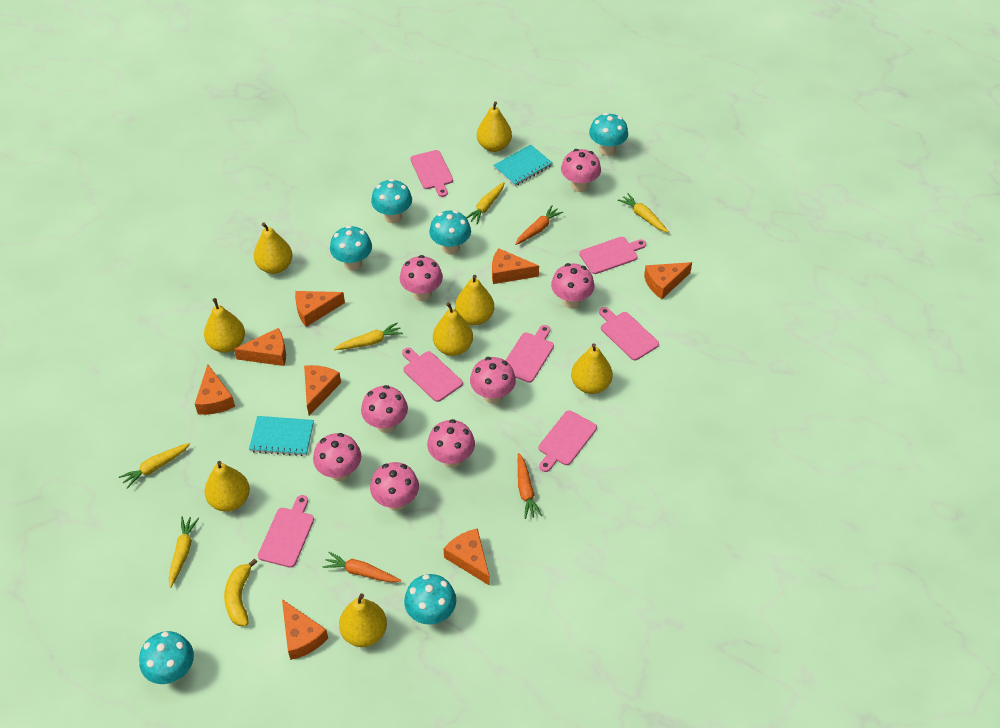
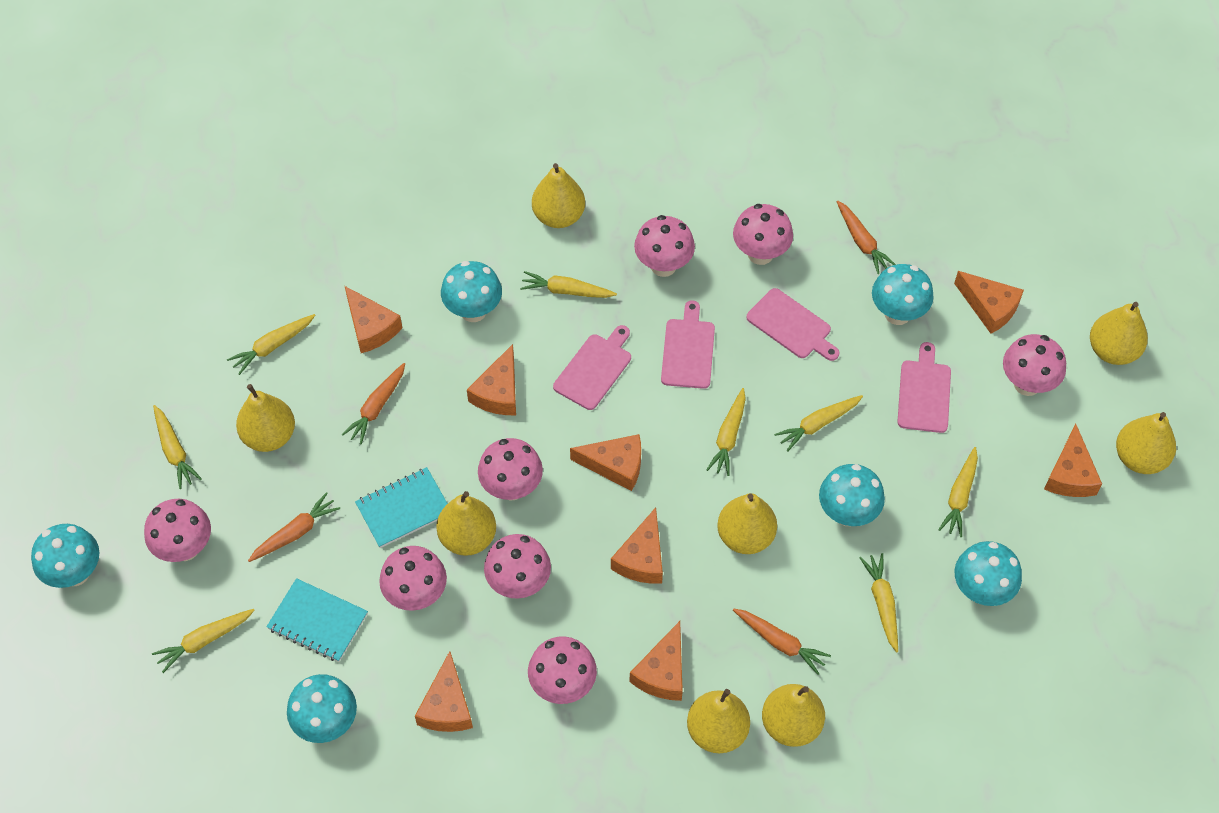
orange carrot: [322,552,401,583] [515,205,563,245] [518,453,542,519] = 3 -> [248,492,340,562] [342,363,405,444] [733,608,831,675] [836,200,896,274] = 4
pink cutting board: [258,495,314,568] [402,348,463,402] [410,150,453,197] [505,325,554,383] [538,410,597,472] [579,237,646,274] [599,307,659,360] = 7 -> [553,325,631,410] [661,300,715,389] [746,288,839,361] [897,342,951,433] = 4
yellow banana: [224,558,257,626] = 1 -> none = 0
yellow carrot: [119,443,190,489] [169,516,199,588] [334,322,403,350] [466,182,505,224] [618,193,669,233] = 5 -> [152,609,255,673] [153,405,202,489] [227,314,315,375] [520,271,617,298] [706,388,746,476] [774,395,863,452] [860,553,898,653] [938,447,978,537] = 8

